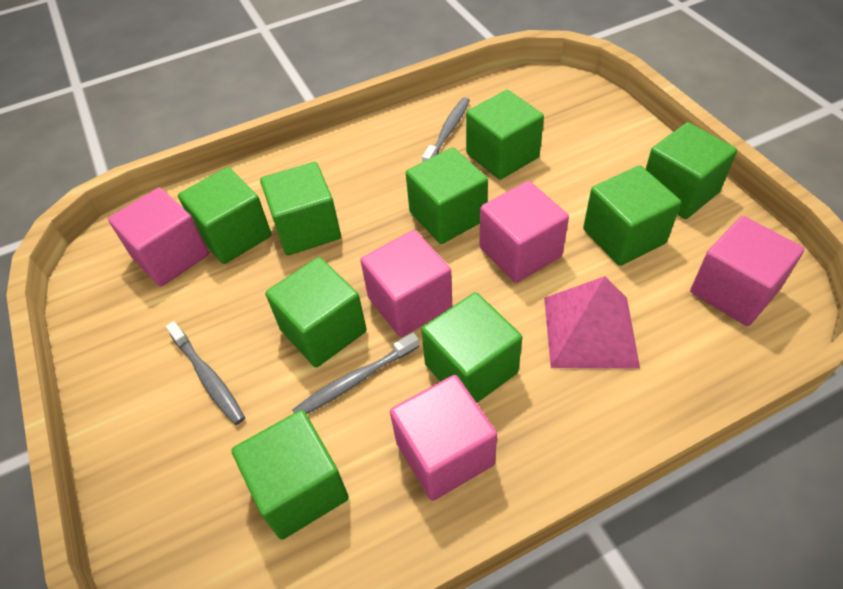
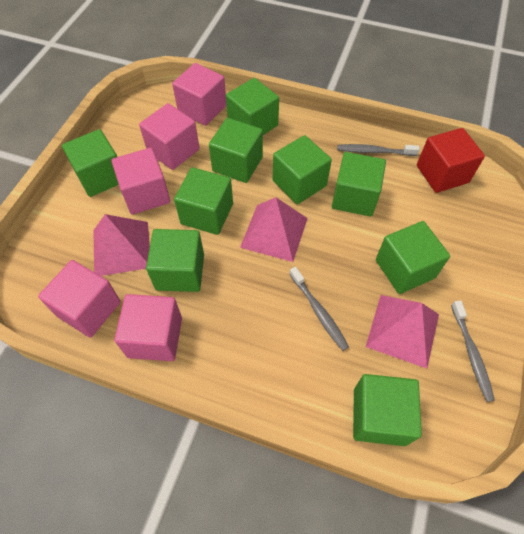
pink pyramid: [544,276,640,369] = 1 -> [93,214,150,276] [240,197,308,262] [366,295,439,369] = 3
red cube: none = 0 -> [417,128,485,193] = 1

